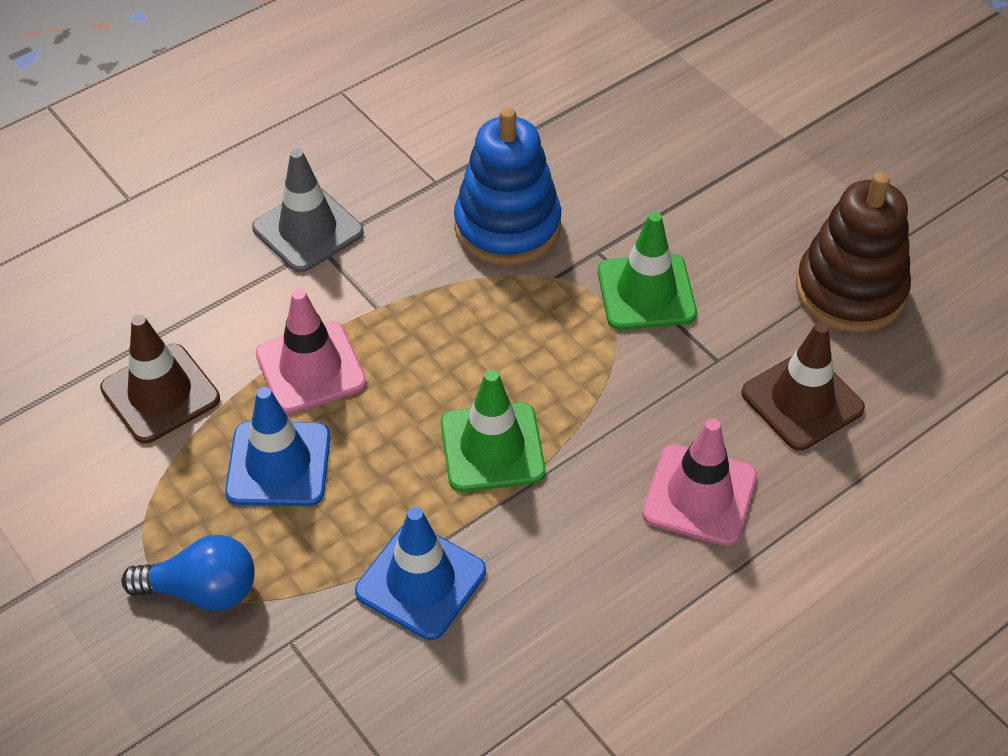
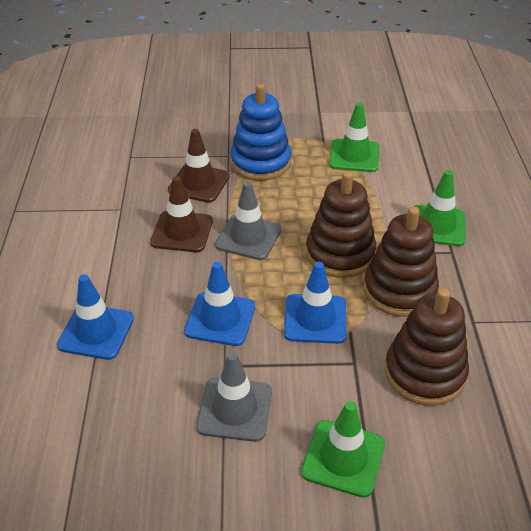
blue light bulb: [121,535,255,611] = 1 -> none = 0
blue traffic cone: [225,387,330,506] [355,507,486,640] = 2 -> [57,274,134,360] [184,262,255,346] [284,262,347,344] = 3
brown stacking toy: [796,173,911,332] = 1 -> [306,171,376,278] [364,206,439,317] [385,288,469,406] = 3
green traffic cone: [441,370,546,492] [598,212,697,330] = 2 -> [301,401,385,498] [329,102,379,172] [414,170,466,246] = 3
grey traffic cone: [252,149,364,272] = 1 -> [196,352,272,442] [215,181,281,260] = 2
pink traffic cone: [256,289,367,414] [642,419,757,546] = 2 -> none = 0

